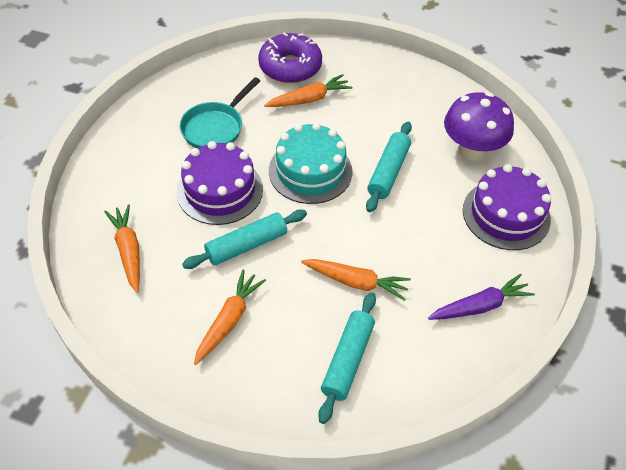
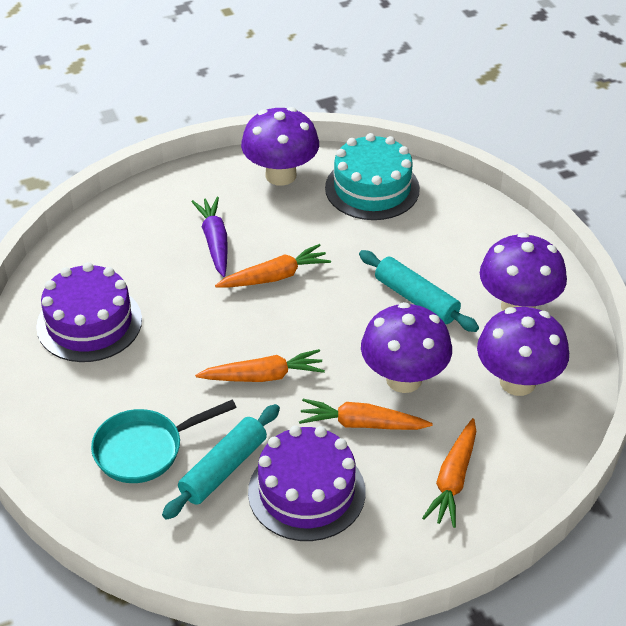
purple donut: [258,32,322,83] = 1 -> none = 0
purple mushroom: [444,92,514,161] = 1 -> [241,107,319,186] [361,302,452,393] [477,307,569,396] [480,232,567,311] = 4
turquoise rolling pin: [182,210,307,269] [318,292,376,424] [366,122,412,212] = 3 -> [162,404,280,520] [359,250,479,332] = 2

